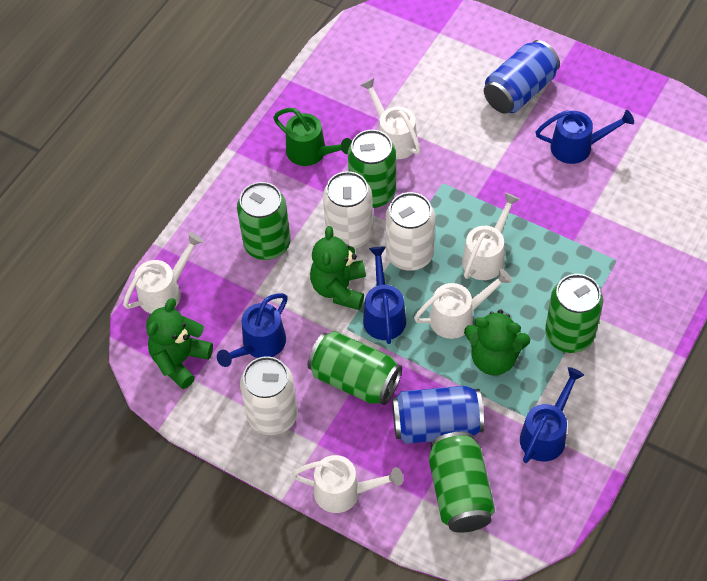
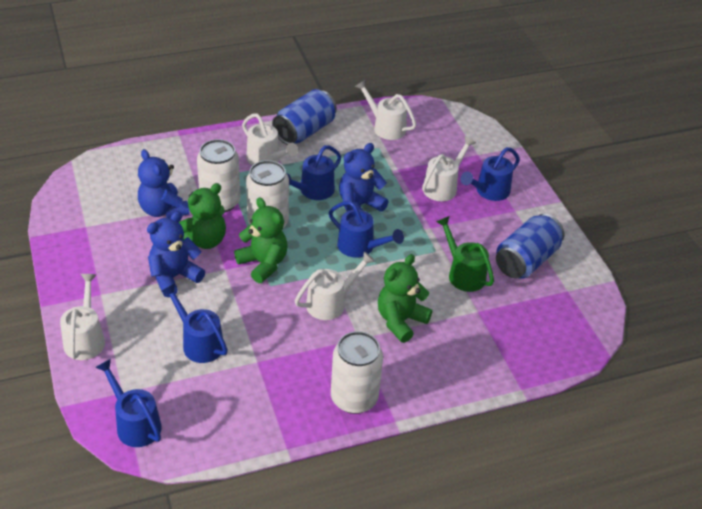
blue teddy bear: none = 0 -> [138,149,190,218] [147,211,205,297] [339,143,388,212] = 3
blue watering can: [217,293,288,367] [363,247,406,344] [520,367,584,463] [535,110,634,164] = 4 -> [95,359,162,447] [161,283,228,363] [286,145,341,200] [329,201,404,258] [460,147,520,201] = 5
green can: [237,182,291,260] [307,331,402,405] [348,130,396,208] [429,432,495,533] [545,274,603,353] = 5 -> none = 0

